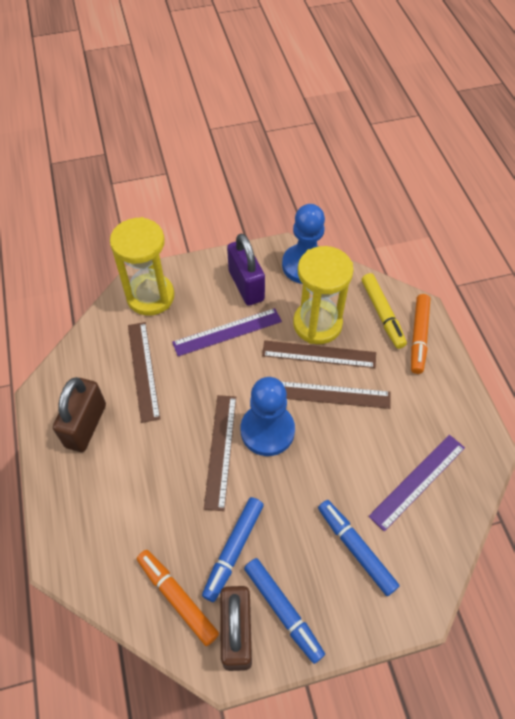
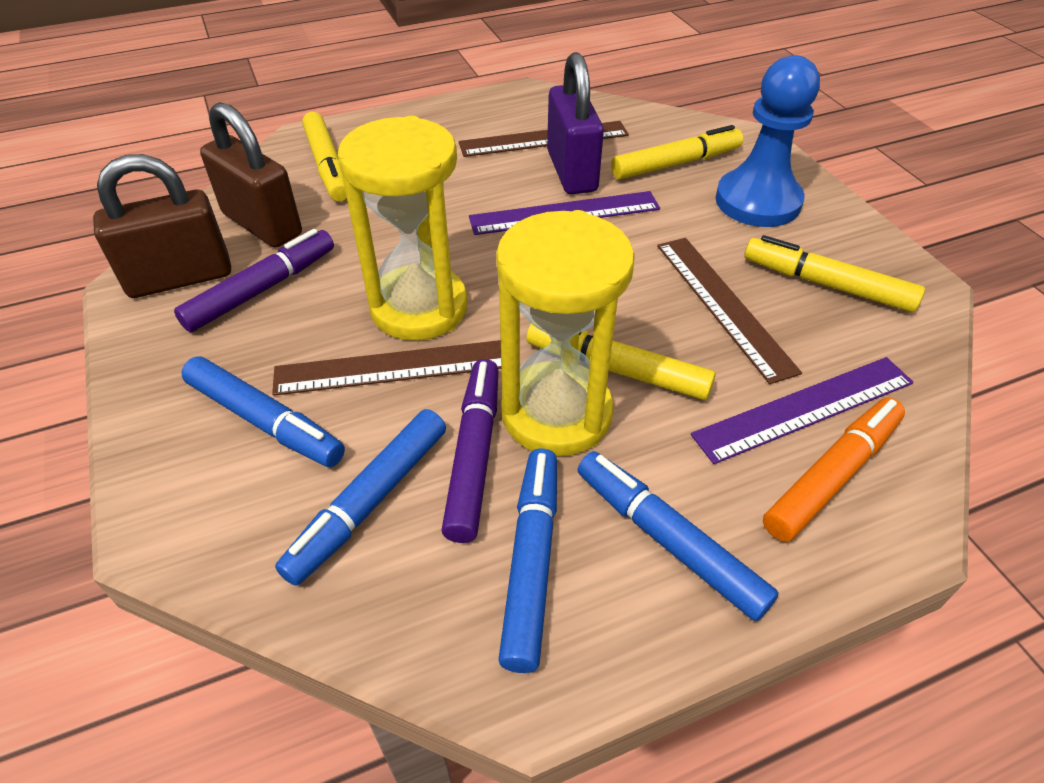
blue marker: [202,497,264,602] [244,558,325,664] [318,500,400,596] = 3 -> [181,356,345,467] [275,409,446,586] [498,449,557,673] [578,451,779,621] = 4
blue pawn: [241,377,295,456] [282,204,325,284] = 2 -> [716,55,820,227] = 1
brown ruler: [128,322,160,423] [204,395,236,511] [262,340,376,368] [281,381,390,409] = 4 -> [272,340,501,396] [459,121,629,157] [657,238,802,384] = 3
orange marker: [137,550,219,646] [411,294,431,374] = 2 -> [763,398,905,542] = 1
purple marker: none = 0 -> [174,229,334,332] [441,359,498,543] = 2
yellow marker: [362,273,407,349] = 1 -> [302,112,347,201] [526,324,716,400] [611,125,743,179] [744,235,925,312] = 4

